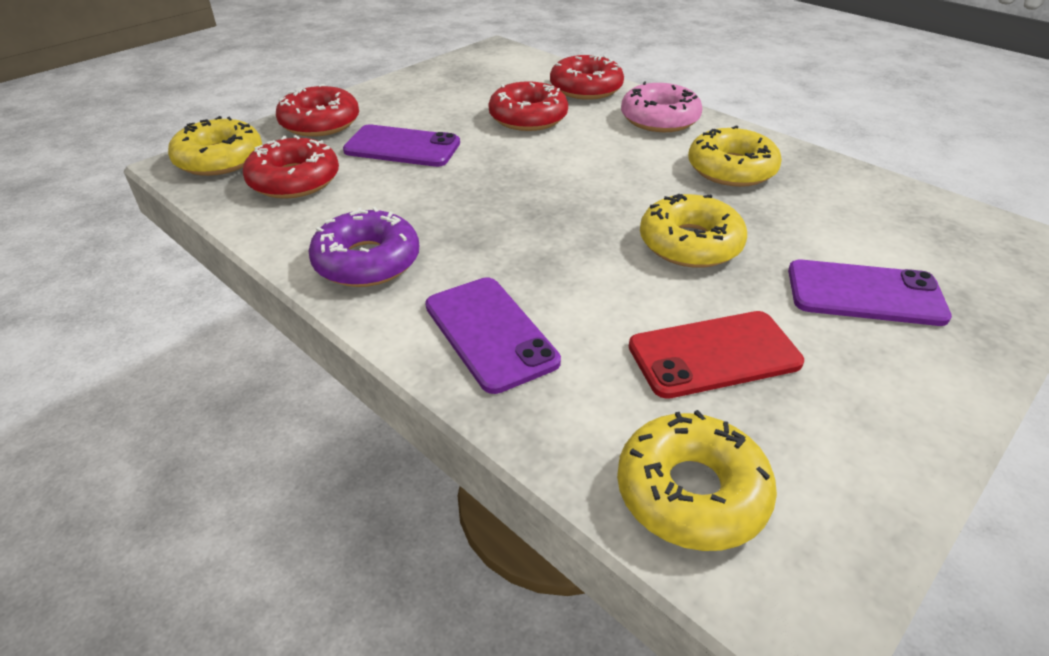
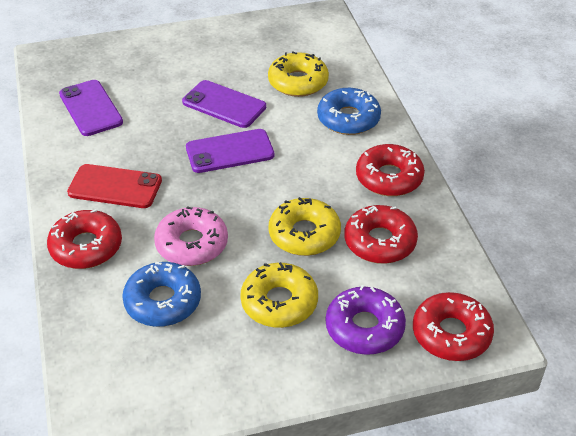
blue donut: none = 0 -> [122,262,201,327] [317,88,381,135] = 2
yellow donut: [168,116,262,176] [617,410,777,551] [640,194,747,268] [688,125,782,187] = 4 -> [240,262,318,328] [268,52,329,97] [268,197,341,256] = 3

